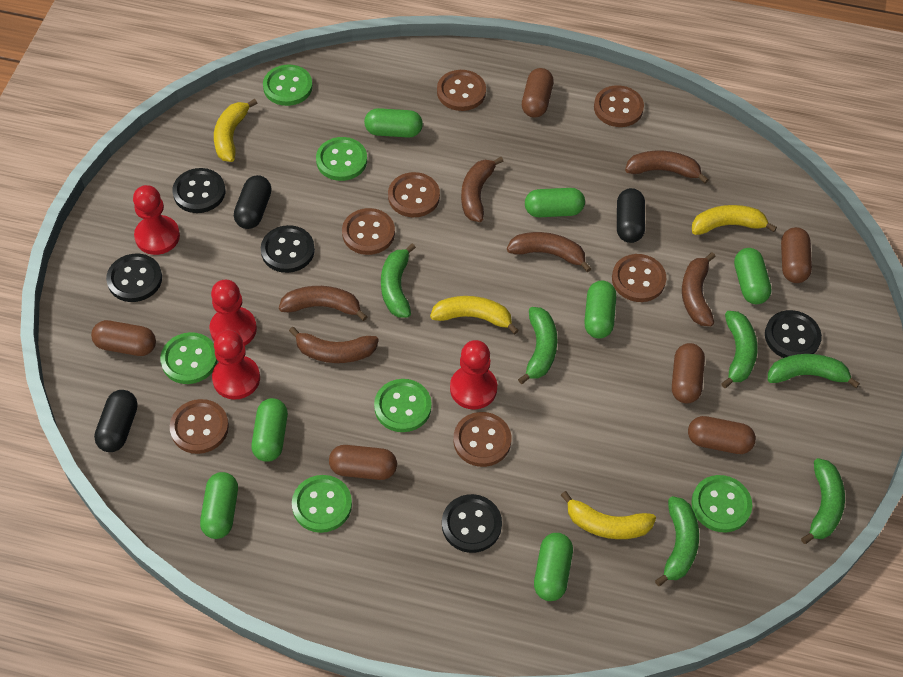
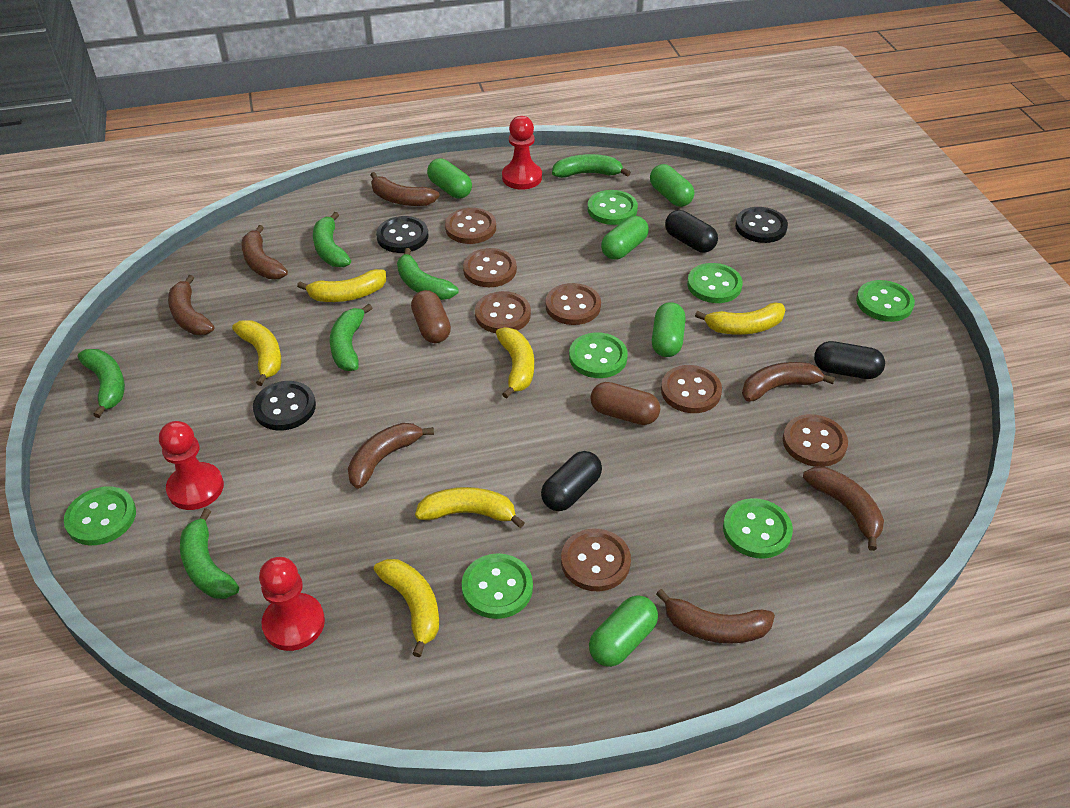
black button: [106,253,162,302] [172,168,225,213] [261,225,315,273] [442,494,502,553] [765,310,822,358] = 5 -> [253,381,316,430] [376,216,428,253] [735,207,788,243] = 3
brown banana: [279,286,368,321] [289,327,379,363] [461,157,503,222] [507,232,592,272] [625,151,709,183] [682,252,716,326] = 6 -> [168,275,215,335] [242,225,288,279] [348,423,434,489] [370,172,440,206] [656,589,775,644] [742,362,835,402] [803,467,884,551] = 7
brown capsule: [91,320,156,356] [329,445,397,480] [522,68,554,118] [672,343,705,403] [688,416,756,454] [781,227,812,283] = 6 -> [411,290,451,343] [590,382,660,425] = 2
green button: [160,332,217,384] [263,65,313,106] [292,475,352,533] [316,137,367,181] [374,379,432,432] [691,475,752,532] = 6 -> [64,486,136,545] [462,553,533,619] [569,333,628,378] [588,190,638,225] [687,263,743,303] [723,498,793,559] [856,280,915,322] = 7
green capsule: [200,472,238,539] [251,398,288,462] [364,108,423,138] [525,188,585,217] [534,533,573,601] [584,281,616,339] [734,248,771,304] = 7 -> [427,158,472,198] [589,596,658,667] [601,216,649,260] [650,164,694,207] [652,302,686,357] = 5
red pawn: [133,185,180,255] [210,280,257,346] [212,330,260,399] [450,340,497,409] = 4 -> [159,421,224,510] [259,557,325,651] [502,116,542,190] = 3
yellow banana: [214,99,257,162] [430,296,519,334] [561,491,656,539] [692,205,777,235] = 4 -> [232,320,281,386] [297,269,386,302] [374,559,439,657] [415,487,525,528] [496,327,534,399] [695,302,785,335] = 6

